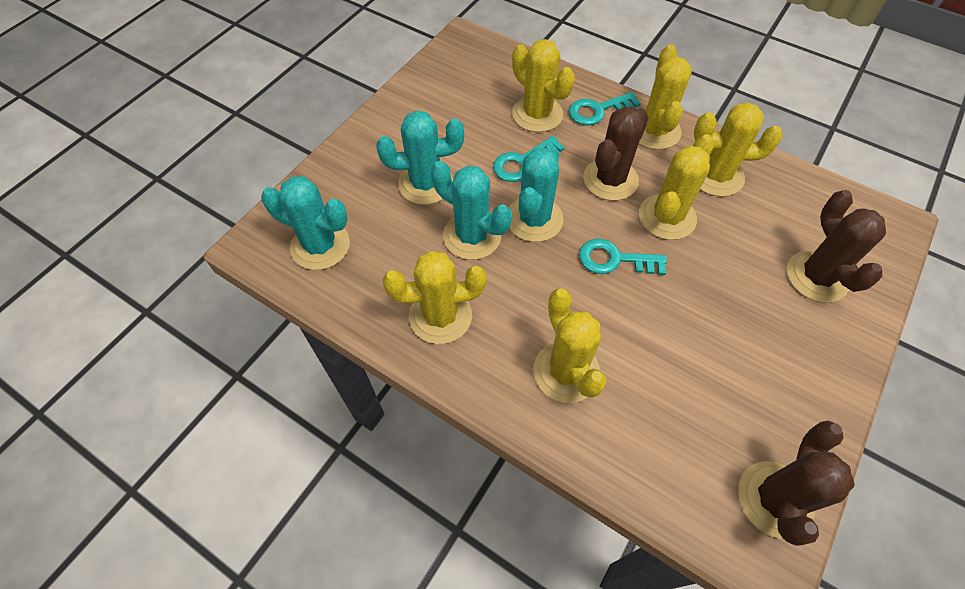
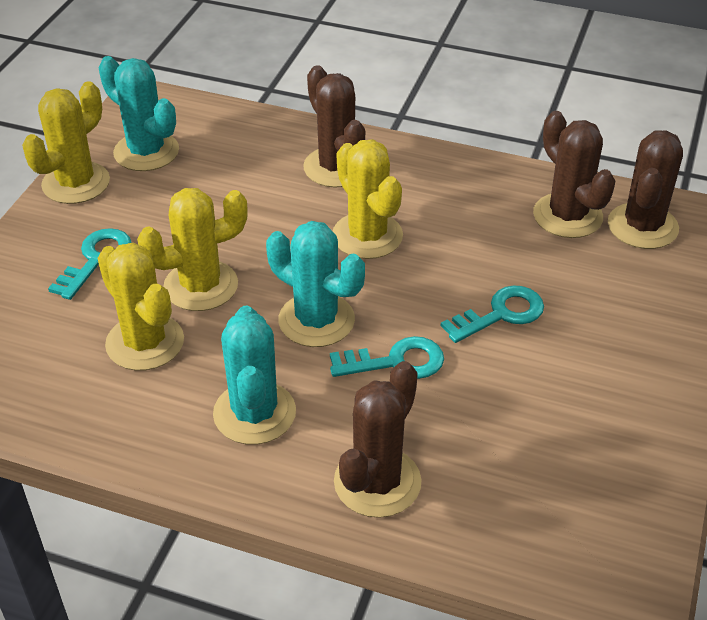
brown cactus: [583,106,649,201] [738,421,855,546] [787,190,886,302] = 3 -> [303,65,365,188] [334,361,422,518] [533,111,616,238] [608,131,683,249] = 4
turquoise cactus: [261,176,350,270] [376,111,464,205] [431,161,512,260] [509,144,563,242] = 4 -> [99,56,179,171] [213,306,296,445] [266,221,365,347] = 3
yellow cactus: [383,251,487,344] [512,39,575,132] [533,288,607,403] [639,45,692,150] [639,134,714,240] [694,102,783,197] = 6 -> [22,81,110,204] [98,243,184,371] [137,188,248,311] [333,139,403,259] = 4

